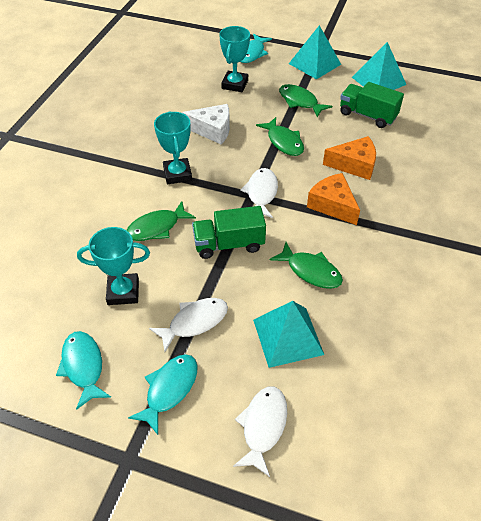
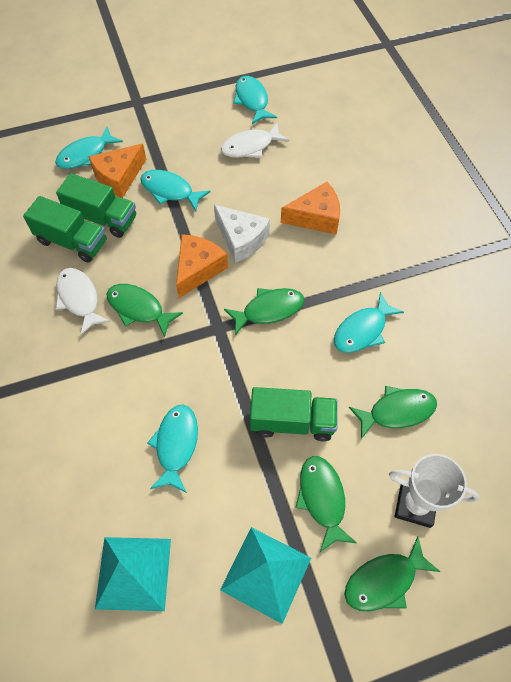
green fish: [126,201,196,241] [256,117,304,156] [269,242,343,289] [279,84,332,117] = 4 -> [106,284,183,337] [224,288,304,336] [295,456,357,552] [344,536,441,611] [349,386,437,439] = 5
green truck: [192,206,266,259] [340,82,404,128] = 2 -> [23,196,107,263] [56,173,136,238] [250,387,338,441] = 3
orange cheese: [307,173,360,225] [323,136,376,180] = 2 -> [89,143,146,198] [176,234,228,298] [281,182,340,234] = 3
turquoise fish: [56,331,111,410] [128,354,198,435] [240,34,272,63] = 3 -> [55,127,123,169] [140,170,210,211] [147,405,198,493] [233,76,277,124] [334,292,404,353] = 5
turquoise pyramid: [253,301,324,368] [289,25,341,79] [352,42,407,90] = 3 -> [95,537,171,611] [220,527,311,624] = 2
turquoise trophy: [77,227,150,305] [154,111,192,184] [219,26,250,92] = 3 -> none = 0
white fish: [149,298,228,352] [233,387,287,477] [240,168,278,218] = 3 -> [56,268,111,335] [221,123,289,158] = 2
white trophy: none = 0 -> [389,454,480,528] = 1

